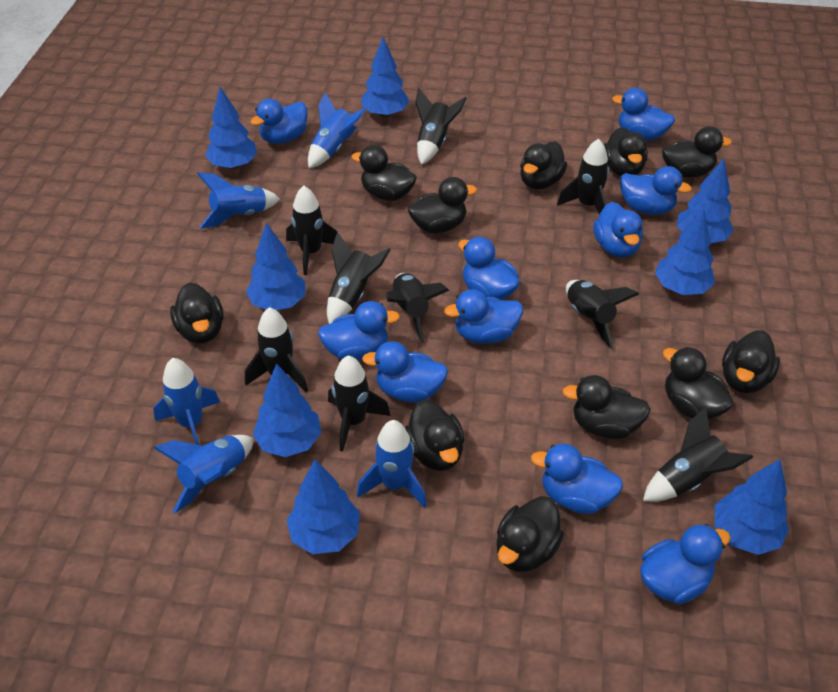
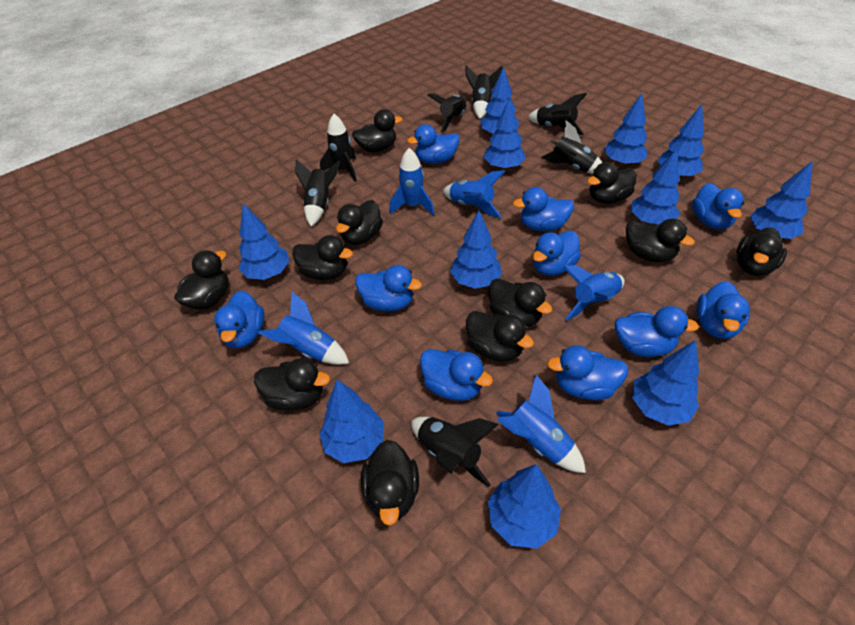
black rocket: [245,307,308,392] [286,186,338,275] [327,232,391,324] [328,355,391,452] [386,273,449,343] [415,88,467,165] [557,139,609,214] [566,280,639,349] [643,406,754,502] = 9 -> [295,159,340,226] [320,114,357,182] [411,417,499,487] [427,94,467,133] [465,65,503,119] [528,93,587,135] [541,120,603,174] = 7
blue tree: [205,87,257,169] [246,223,305,310] [253,363,321,457] [286,459,360,554] [361,37,410,118] [655,208,715,295] [677,159,734,243] [715,459,789,555] = 8 -> [239,204,289,280] [319,379,384,463] [450,210,502,289] [480,67,519,133] [484,98,526,170] [488,464,561,549] [604,93,648,166] [631,150,680,225] [632,340,700,426] [657,104,704,178] [750,161,812,239] = 11

